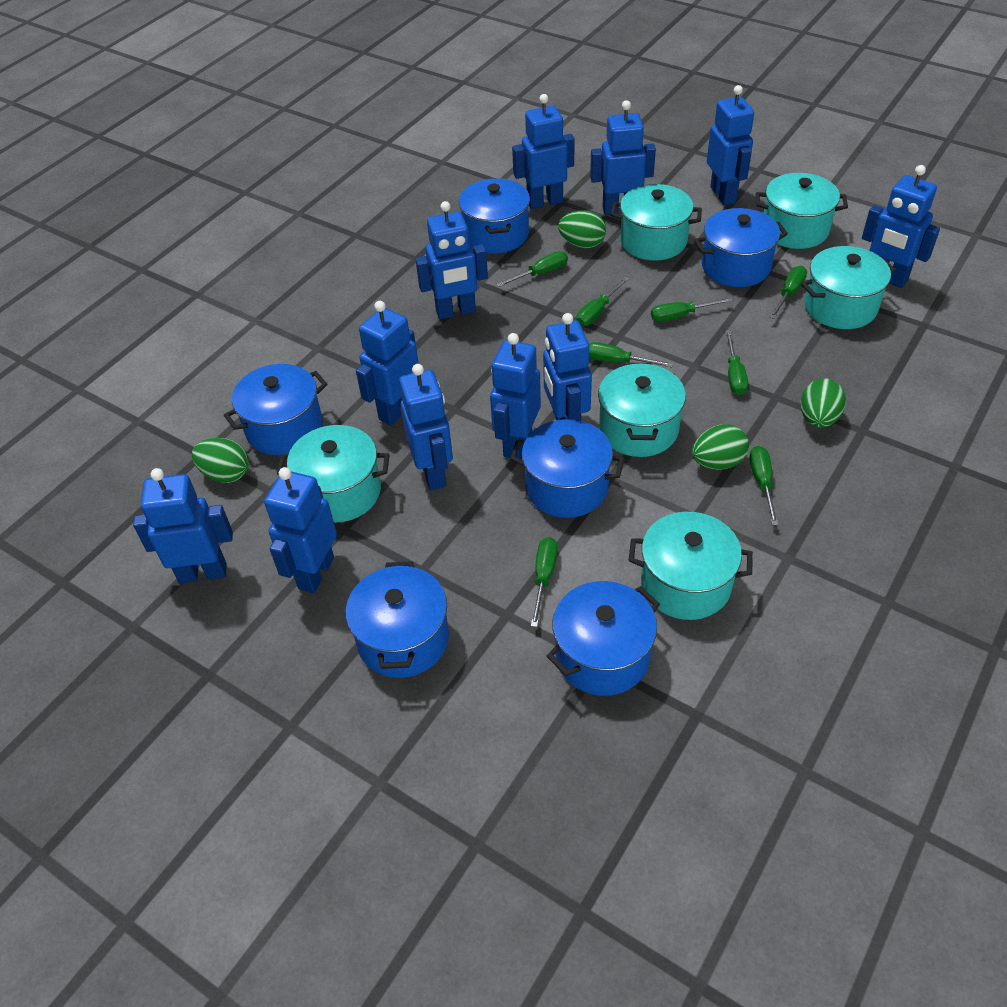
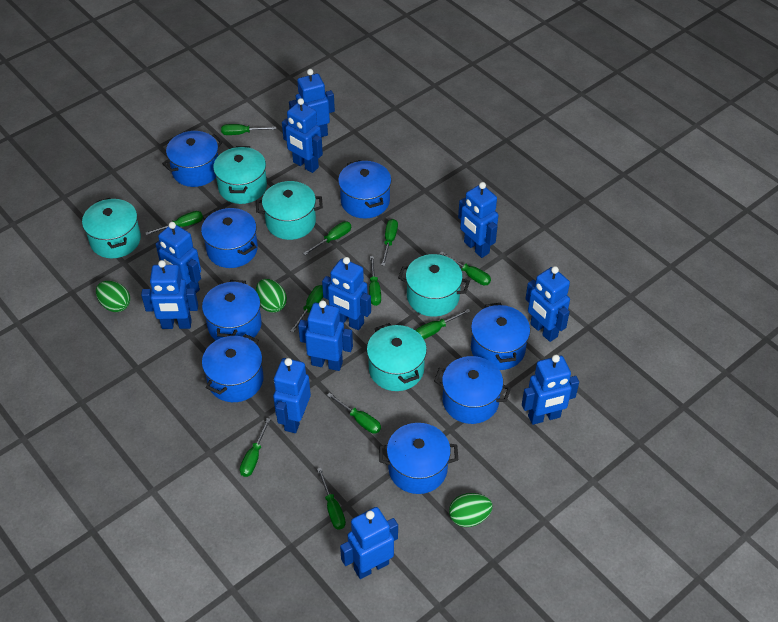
blue pot: [224,364,327,455] [346,561,449,678] [459,178,530,254] [510,419,624,518] [547,581,660,696] [694,208,788,287] = 6 -> [162,131,223,187] [201,208,258,268] [202,280,262,340] [202,334,264,402] [338,160,391,219] [379,423,458,494] [434,356,511,424] [471,303,530,370] = 8
green egg: [192,438,249,483] [558,210,606,248] [692,424,749,470] [800,378,846,428] = 4 -> [96,281,130,312] [256,279,287,313] [449,493,493,527] = 3
green screwdriver: [497,251,568,287] [531,537,558,627] [577,277,629,326] [589,342,673,367] [651,298,733,322] [725,330,748,395] [750,446,779,525] [770,266,807,319] = 8 -> [146,211,203,235] [221,124,276,135] [240,418,271,477] [290,285,323,332] [303,221,351,255] [317,468,346,529] [327,393,381,434] [369,256,381,306] [381,219,398,266] [416,309,470,339] [440,252,491,285] = 11
turquoise pot: [277,425,390,523] [598,363,686,457] [611,184,702,261] [629,512,753,620] [756,173,848,249] [801,246,896,329] = 6 -> [82,198,141,258] [213,146,267,204] [256,181,323,240] [367,323,427,391] [398,254,470,317] = 5

